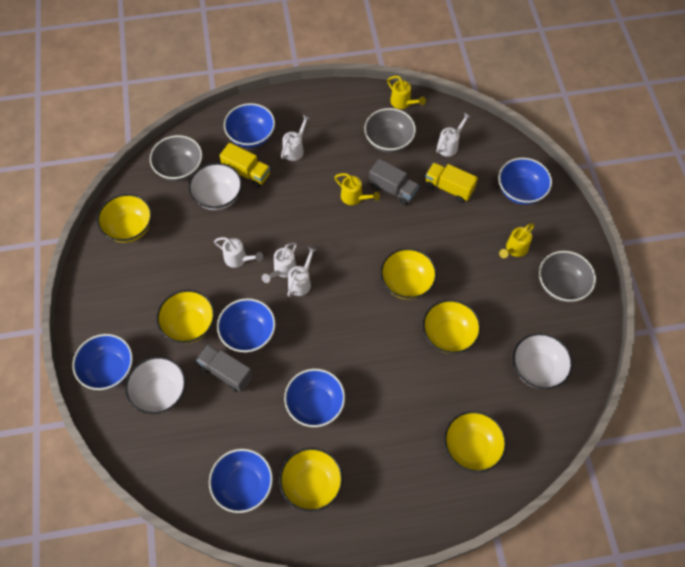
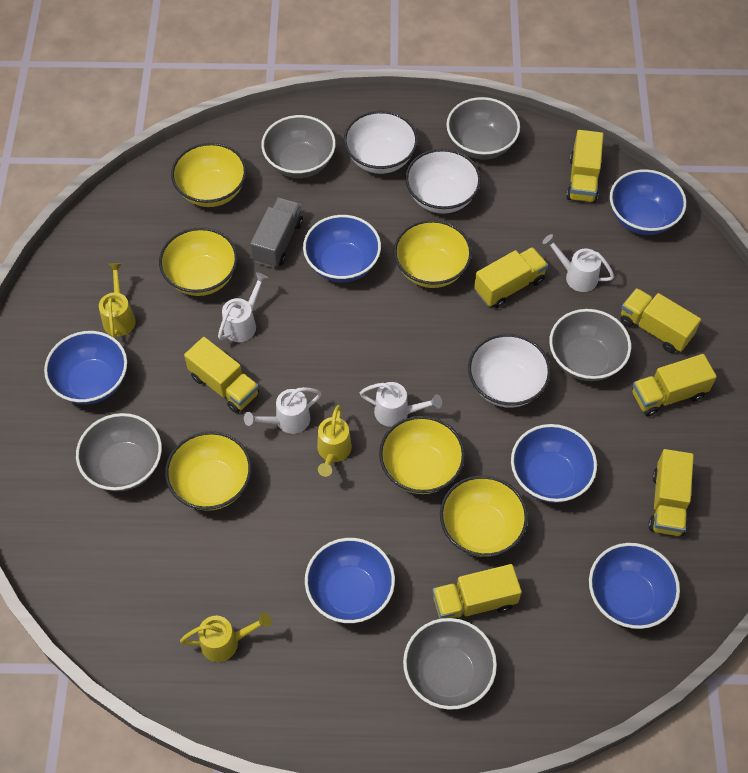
grey bowl: [150,135,202,181] [364,108,416,153] [539,251,596,302] = 3 -> [76,413,162,492] [261,115,336,178] [403,618,497,710] [446,97,520,160] [549,309,631,381] = 5
grey truck: [196,345,253,392] [369,159,420,206] = 2 -> [250,197,303,268] = 1
white watering can: [214,237,263,268] [262,242,297,283] [281,115,310,161] [287,246,317,297] [436,112,471,157] = 5 -> [218,272,268,342] [244,387,321,434] [360,382,442,427] [542,234,614,292] = 4
yellow truck: [219,143,270,188] [425,163,478,202] = 2 -> [184,337,259,413] [433,564,522,619] [474,247,548,308] [566,130,603,203] [620,288,701,353] [632,354,717,417] [648,449,694,536] = 7

